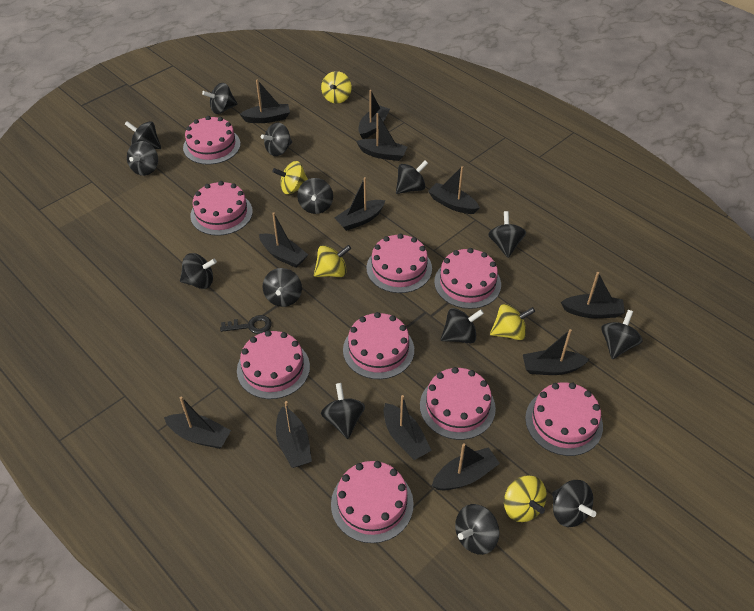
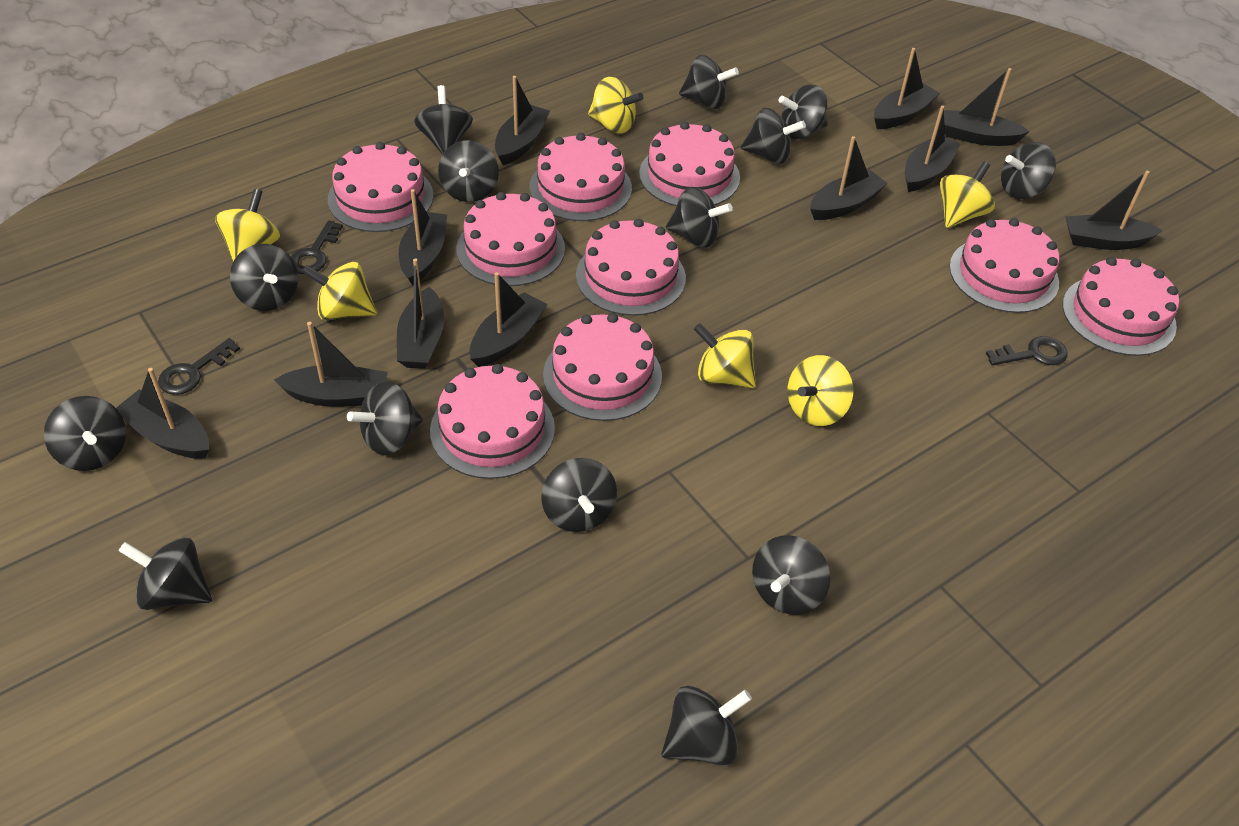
black boat: [164,396,231,449] [240,79,290,123] [259,212,308,268] [276,401,312,468] [334,177,385,231] [356,113,407,161] [358,90,390,139] [383,395,432,460] [428,166,480,214] [432,444,500,490] [523,329,590,375] [561,272,625,318] = 12 -> [116,368,209,459] [274,322,388,407] [397,259,444,369] [399,189,447,286] [470,272,548,367] [495,76,550,165] [810,136,888,220] [874,48,940,129] [905,106,961,192] [944,68,1030,146] [1065,171,1163,250] = 11
black key: [220,315,272,334] = 1 -> [158,338,240,395] [291,220,343,274] [986,336,1067,366] = 3
yellow spinning top: [272,161,308,194] [314,245,351,277] [321,71,352,104] [490,304,535,340] [504,475,547,522] = 5 -> [215,189,280,262] [302,262,377,320] [588,77,643,133] [694,323,756,388] [788,355,854,426] [940,161,995,228] = 6

